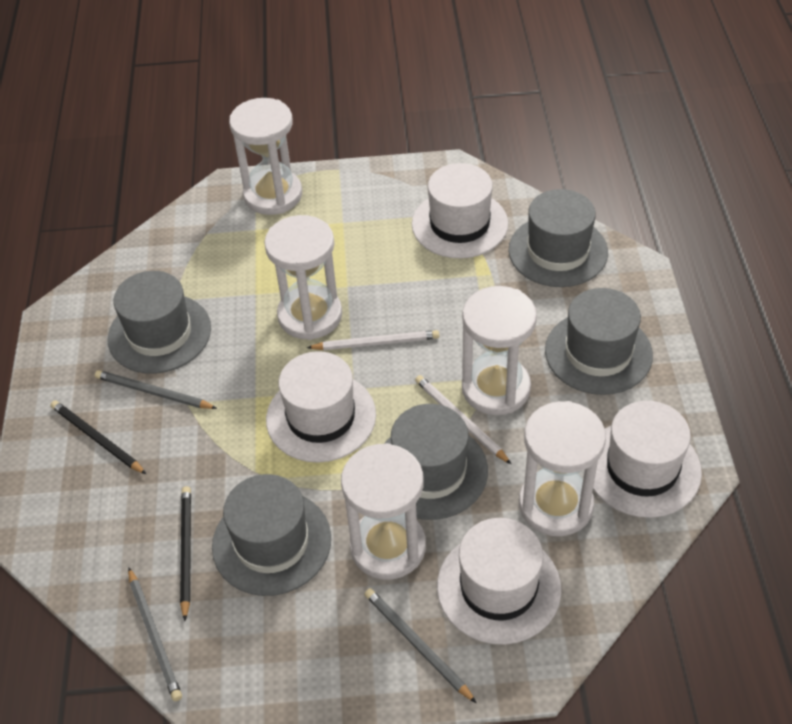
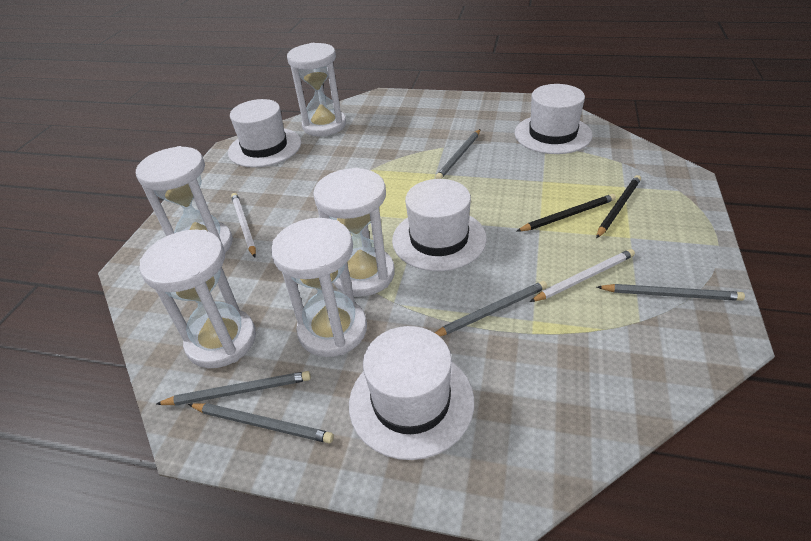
grey hat: [108,271,211,374] [212,474,331,596] [384,404,488,520] [509,189,608,287] [545,288,653,395] = 5 -> none = 0
grey pencil: [95,370,217,409] [128,567,182,701] [364,588,476,703] = 3 -> [156,371,311,405] [188,403,334,443] [435,281,547,336] [436,129,481,179] [597,284,745,301] = 5

